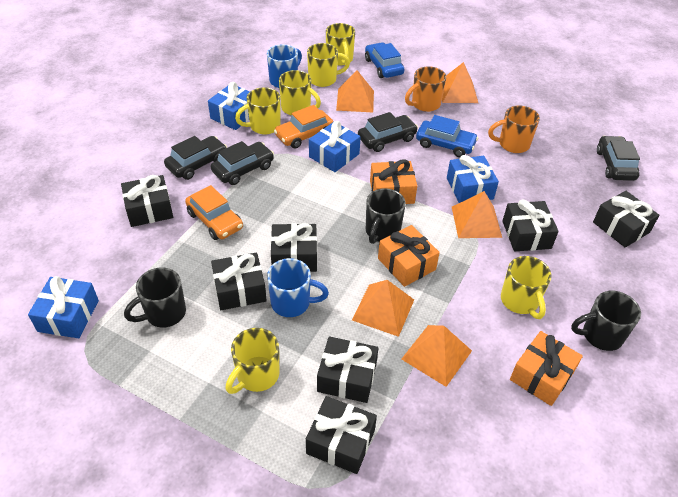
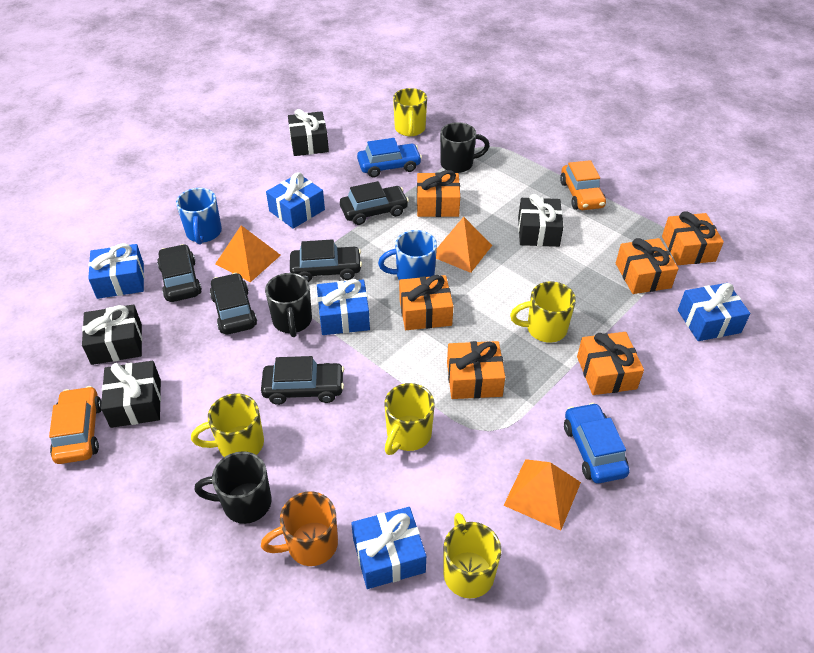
black car: [164,136,227,180] [211,141,274,185] [358,112,418,152] [597,136,640,181] = 4 -> [157,244,202,302] [210,273,257,335] [261,356,344,405] [290,239,362,282] [340,181,409,225] = 5
black gift: [121,175,173,227] [211,252,267,310] [271,223,317,272] [306,396,377,474] [317,336,378,403] [502,200,559,251] [593,191,659,248] = 7 -> [82,304,142,365] [101,361,161,428] [288,109,329,156] [518,194,564,247] = 4
blue gift: [28,276,99,338] [208,82,250,130] [309,121,361,172] [447,155,499,203] = 4 -> [88,243,144,299] [266,172,325,229] [317,279,370,335] [351,507,426,589] [678,283,750,341] = 5
orange gift: [370,159,417,204] [378,225,440,287] [510,331,583,406] = 3 -> [399,275,453,330] [417,170,460,217] [447,341,505,399] [577,332,644,395] [616,238,679,294] [662,212,724,265] = 6
orange mug: [405,66,446,112] [488,106,540,153] = 2 -> [261,492,338,566] = 1
orange pyramid: [336,70,374,112] [352,280,414,337] [402,325,472,387] [442,62,478,103] [452,191,502,238] = 5 -> [215,225,281,282] [436,217,492,273] [503,459,581,531] = 3
yellow mug: [225,328,279,394] [235,87,281,135] [279,70,321,116] [307,43,350,87] [326,23,355,65] [501,256,552,319] = 6 -> [191,393,264,457] [384,383,435,455] [393,88,427,136] [443,513,501,599] [510,282,576,343] = 5

